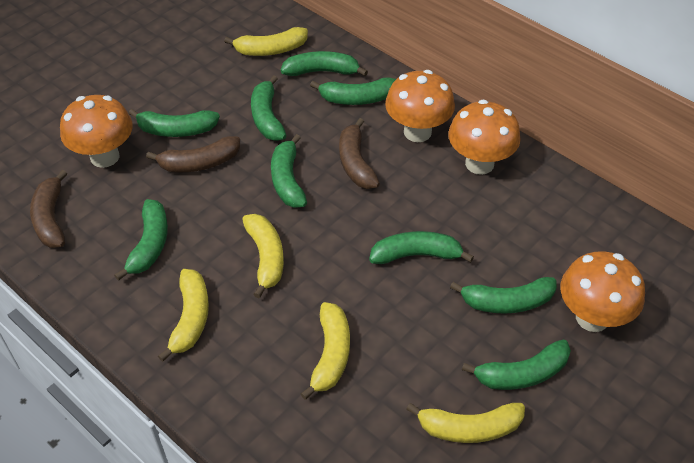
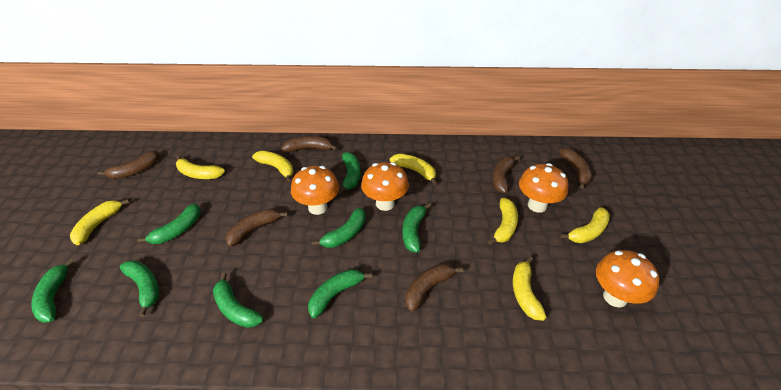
brown banana: [30,170,67,248] [146,136,240,172] [339,118,380,189] = 3 -> [97,151,159,179] [226,209,288,247] [281,136,338,152] [405,264,463,312] [492,156,520,193] [559,148,592,189] = 6
green banana: [114,199,168,281] [129,109,220,137] [251,75,286,141] [271,134,307,208] [281,51,368,76] [310,77,396,105] [369,231,474,264] [450,277,557,314] [462,340,571,390] = 9 -> [31,258,74,323] [120,260,159,317] [137,203,201,244] [213,273,263,328] [308,269,372,318] [312,207,366,248] [339,152,361,193] [402,203,431,253] = 8
yellow banana: [158,269,209,362] [224,27,308,56] [242,214,284,298] [301,302,350,400] [406,403,525,443] = 5 -> [70,199,129,245] [176,156,225,179] [252,151,293,182] [390,154,437,185] [488,198,518,245] [513,256,546,321] [560,207,610,243] = 7

